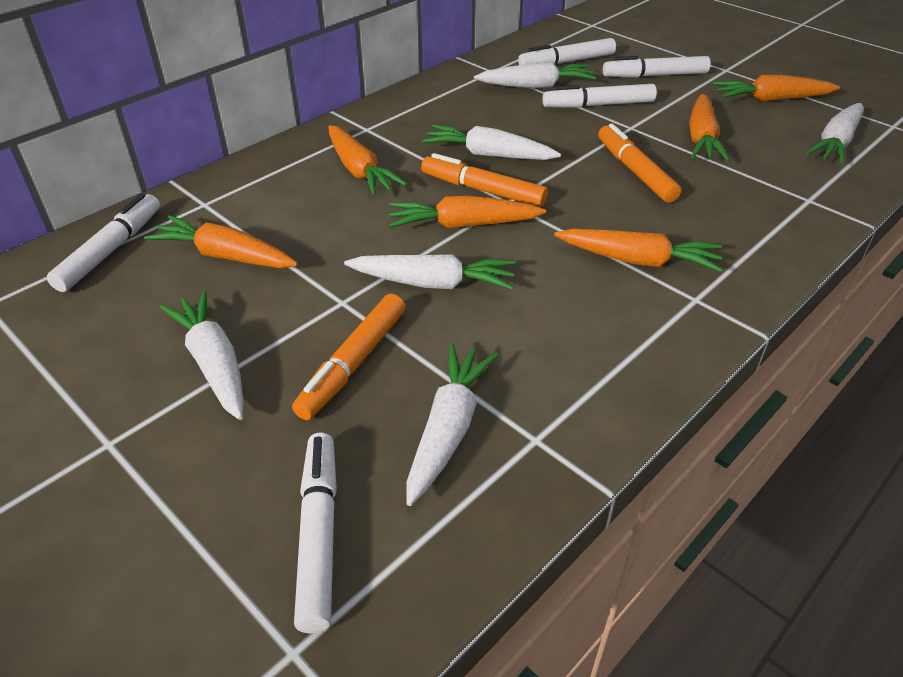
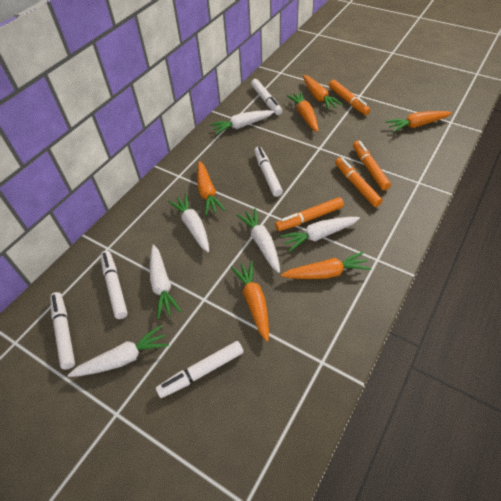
orange marker: [292,294,406,420] [421,153,548,207] [598,124,681,203] = 3 -> [275,197,344,231] [329,80,371,115] [335,157,383,207] [353,141,391,190] = 4

